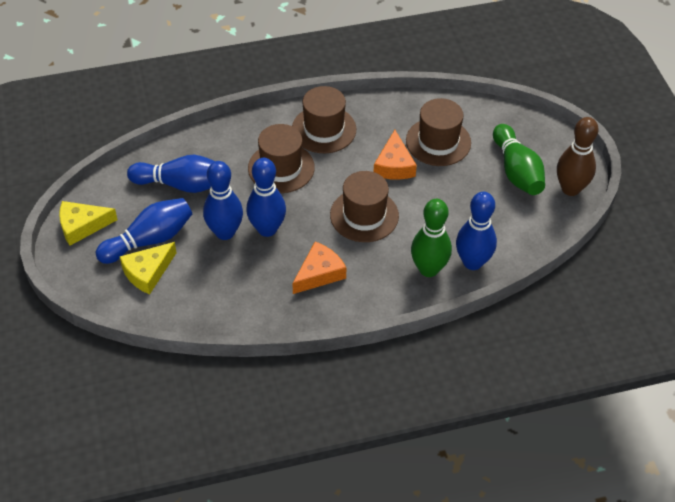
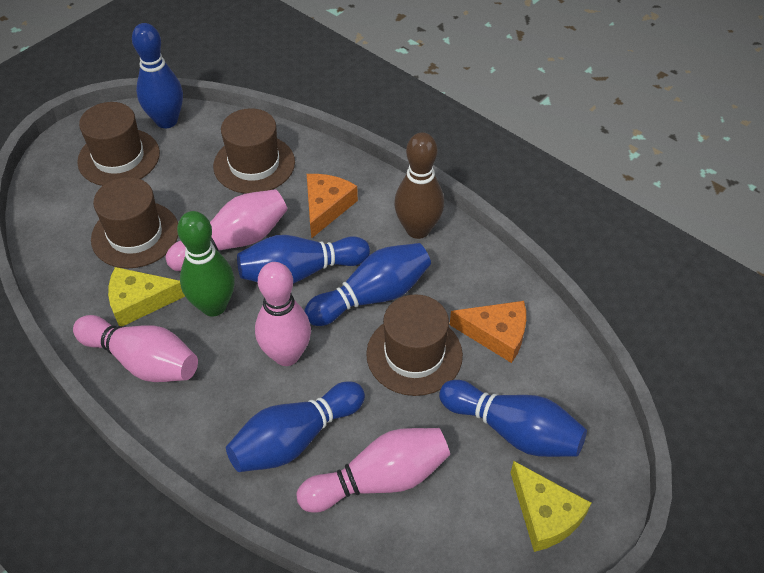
green bowling pin: [411,199,452,277] [493,124,545,195] = 2 -> [177,211,235,317] = 1
pink bowling pin: none = 0 -> [73,315,198,382] [166,189,288,271] [255,262,311,366] [297,428,450,513] = 4

